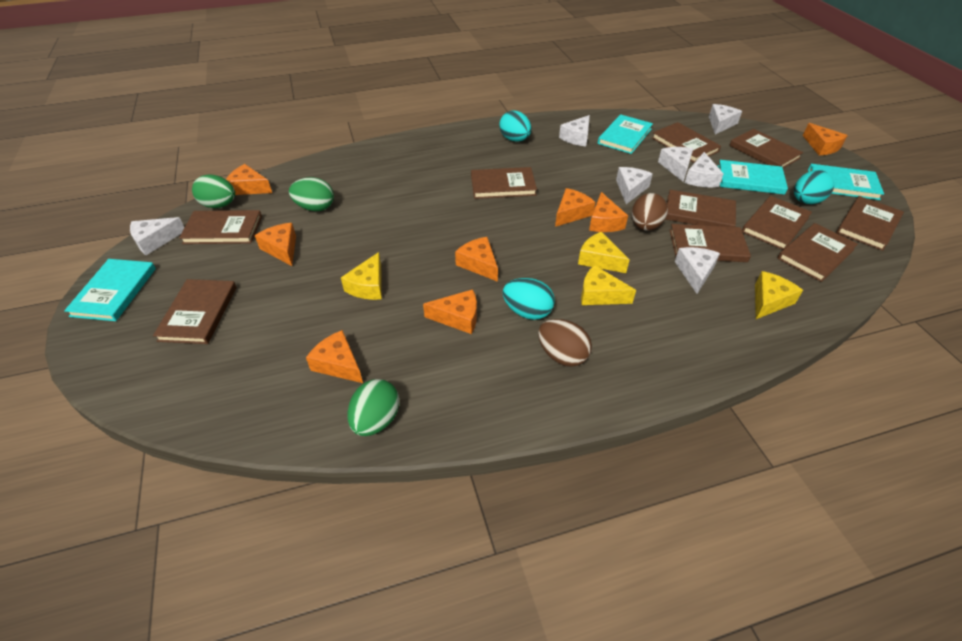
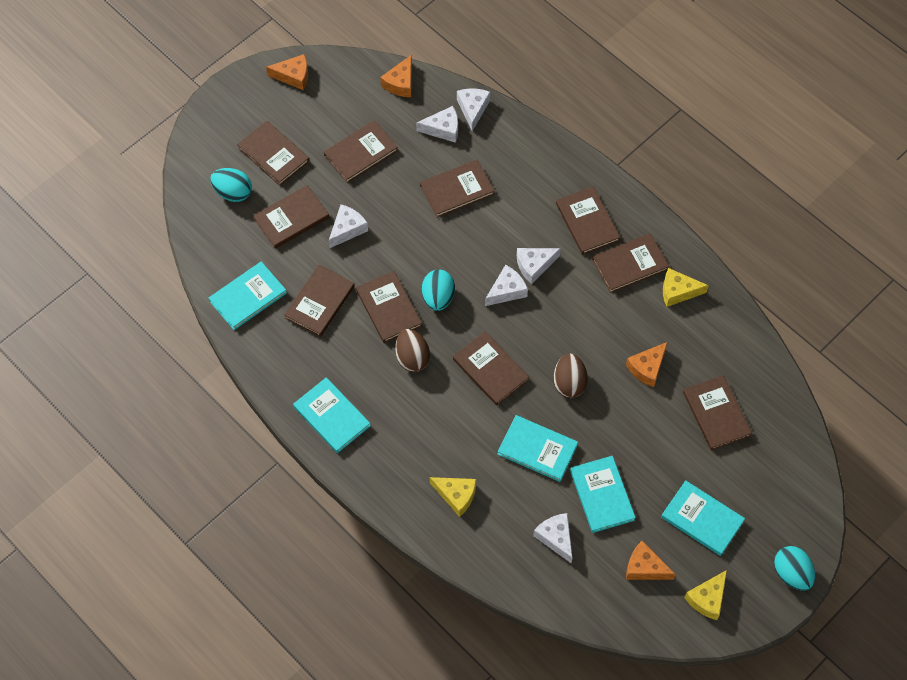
green egg: [192,174,235,208] [289,177,334,211] [347,379,399,436] = 3 -> none = 0
orange cheese: [226,164,272,195] [255,223,296,266] [306,330,363,383] [423,289,477,334] [455,237,498,282] [555,188,595,227] [589,192,628,232] [803,123,848,155] = 8 -> [266,54,308,90] [380,55,412,97] [626,342,667,387] [626,541,676,580] = 4
turquoise book: [64,259,156,321] [598,114,653,154] [718,160,788,195] [808,164,884,200] = 4 -> [209,261,287,330] [293,377,370,453] [497,415,578,482] [570,456,636,533] [661,480,745,556] = 5
white cheese: [130,217,185,255] [559,115,590,147] [616,167,653,204] [658,147,693,182] [675,247,720,294] [685,152,724,187] [709,104,742,134] = 7 -> [329,204,368,248] [416,106,458,143] [457,88,490,131] [485,265,528,306] [517,248,561,284] [533,513,572,563] = 6
yellow cheese: [341,252,382,300] [578,232,630,273] [581,265,636,305] [755,271,803,319] = 4 -> [430,477,476,517] [663,268,709,307] [684,570,727,620] = 3

